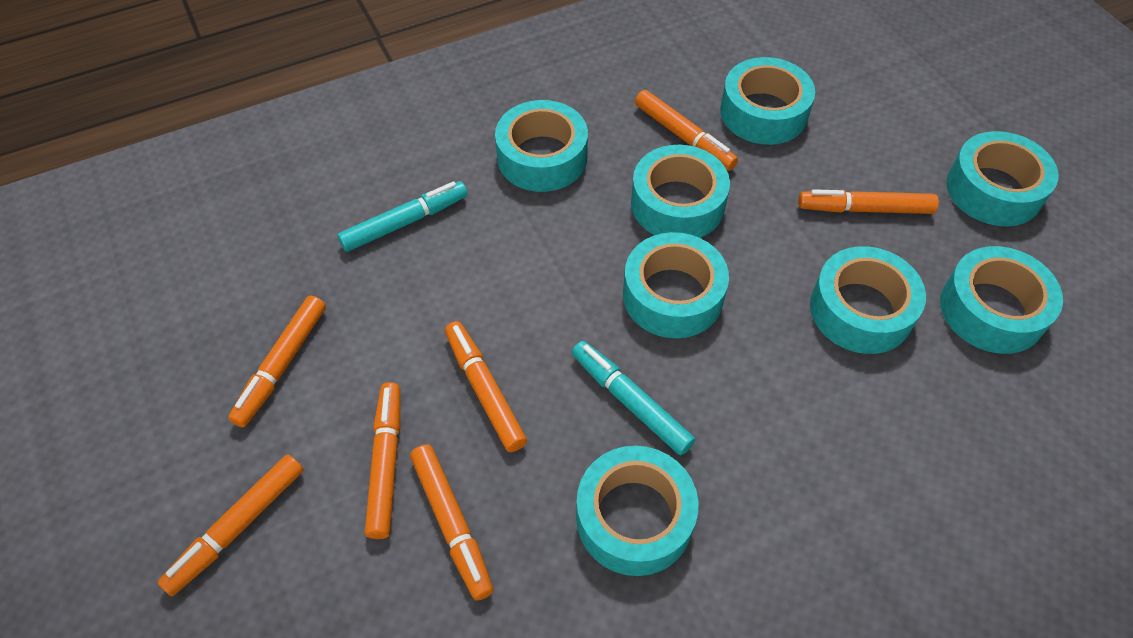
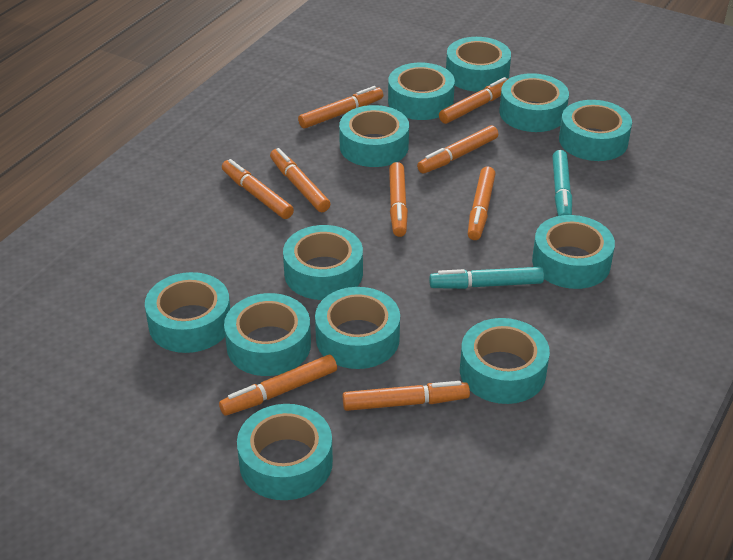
orange marker: [158,455,303,596] [228,295,326,427] [365,382,400,539] [410,444,493,601] [445,321,527,452] [635,90,738,171] [798,189,939,214] = 7 -> [219,355,337,416] [222,159,294,219] [270,148,330,212] [298,86,383,128] [343,381,470,411] [389,162,408,237] [417,125,498,174] [439,77,508,124] [468,167,495,240] = 9
turquoise tape: [495,100,588,192] [576,446,698,576] [623,232,729,338] [631,145,730,238] [720,57,815,145] [810,246,926,354] [940,246,1063,354] [946,131,1058,227] = 8 -> [145,272,231,353] [224,293,311,376] [237,404,333,500] [283,225,363,300] [315,287,400,369] [339,105,409,167] [388,63,455,120] [446,37,511,92] [460,318,550,404] [499,73,569,132] [532,215,615,289] [559,100,632,161] = 12

